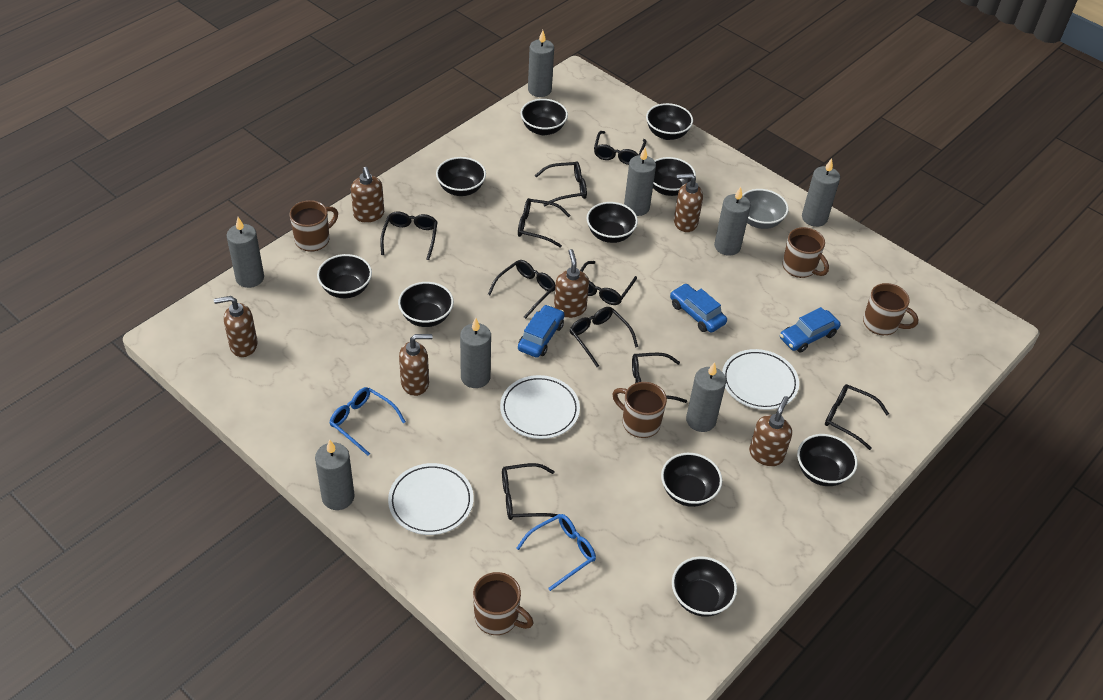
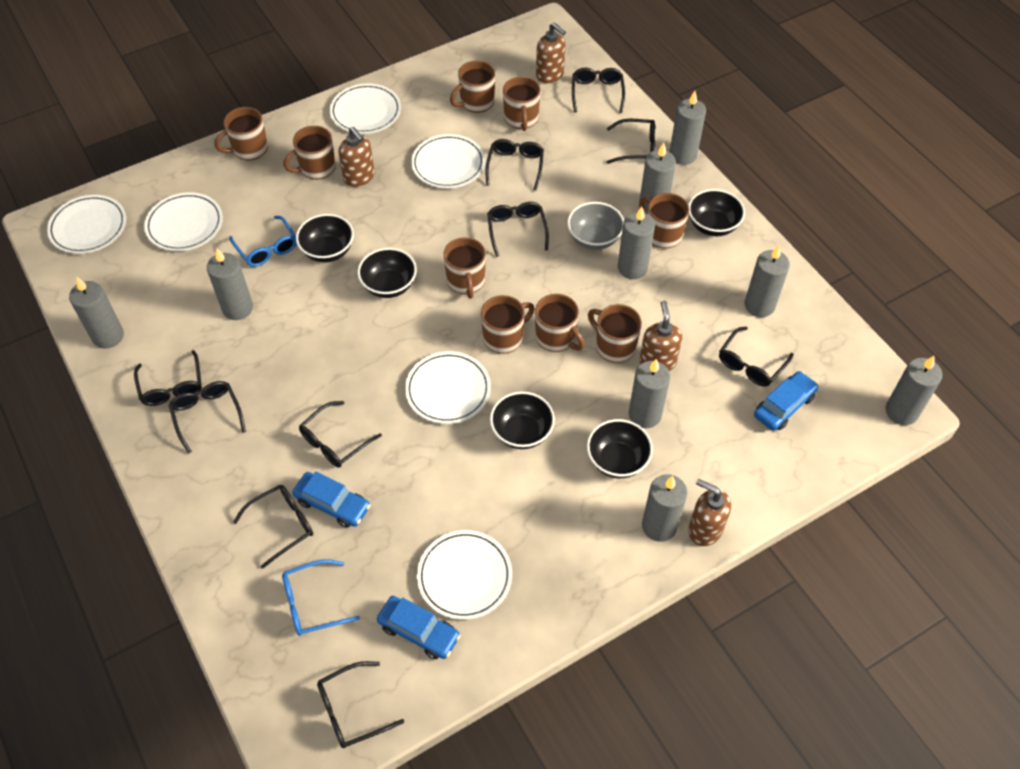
black bowl: [317,254,372,298] [398,282,454,327] [436,157,486,196] [520,99,568,135] [586,202,638,243] [646,103,693,140] [653,157,696,196] [661,453,722,507] [672,556,737,617] [797,434,857,486] = 10 -> [296,214,354,262] [358,248,417,298] [490,391,555,449] [587,419,653,478] [689,189,745,236] = 5
brown mug: [290,200,338,252] [473,572,534,635] [612,382,667,438] [782,227,829,278] [863,283,919,335] = 5 -> [215,107,268,161] [283,126,336,180] [444,237,486,299] [450,60,495,113] [481,295,534,354] [503,77,540,131] [535,294,585,352] [588,304,642,363] [639,193,689,249] = 9
brown soap dispenser: [214,296,258,357] [351,167,384,222] [399,334,432,396] [554,249,589,318] [674,173,703,232] [749,396,792,466] = 6 -> [338,127,375,187] [536,23,566,83] [640,301,682,371] [689,479,731,546] = 4
grey candle: [227,217,264,288] [315,440,355,510] [460,318,491,388] [528,30,554,97] [624,148,656,216] [686,362,726,432] [714,187,751,256] [802,158,840,227] = 8 -> [69,277,124,349] [207,248,253,320] [618,207,655,279] [629,359,670,428] [639,143,676,213] [642,474,687,542] [669,91,706,165] [745,245,790,317] [886,356,942,425] = 9
white plate: [388,463,474,535] [500,375,580,439] [722,349,799,410] = 3 -> [47,195,126,254] [144,192,223,251] [330,83,401,134] [405,352,491,424] [411,134,485,188] [417,530,512,620] = 6

